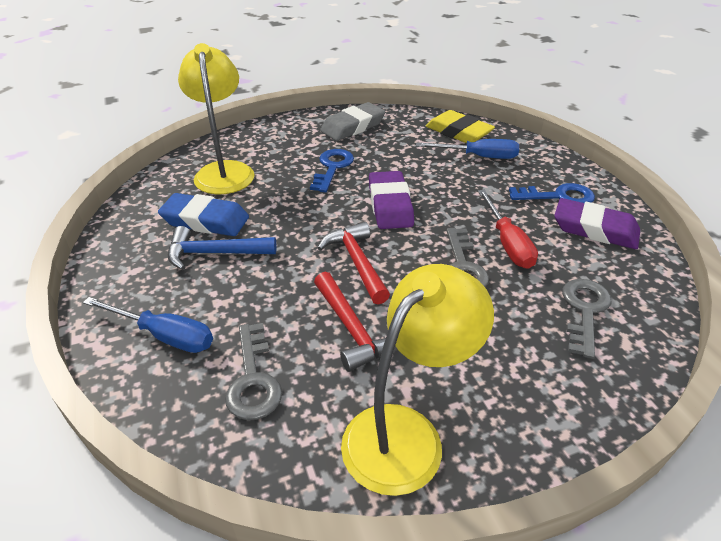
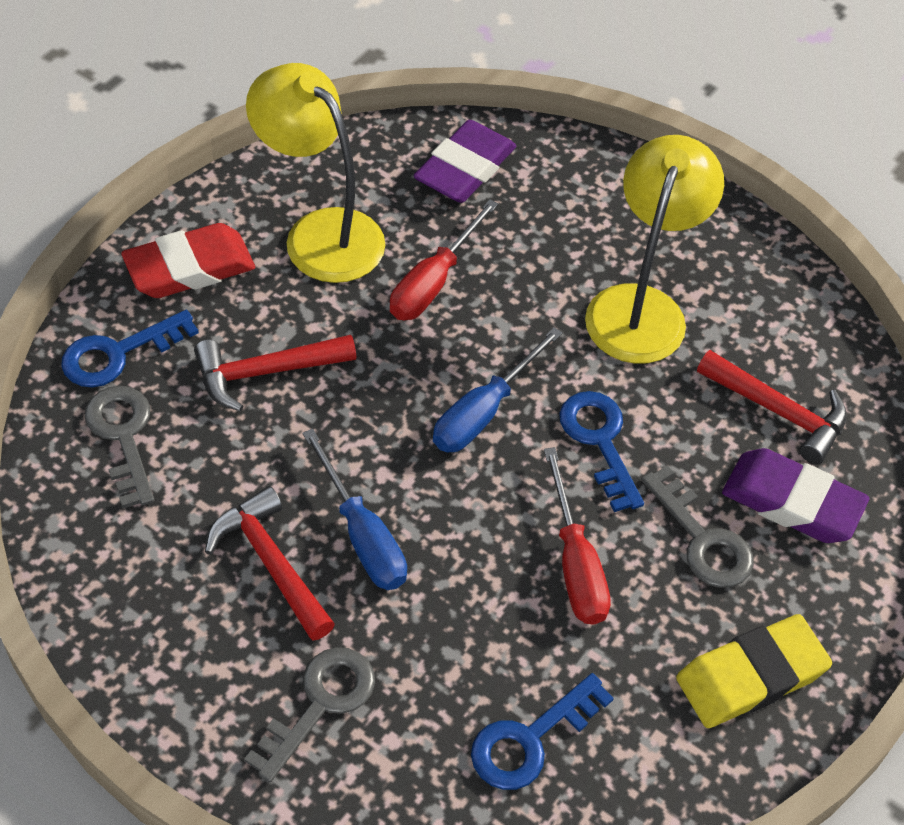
blue eraser: [158,193,249,236] = 1 -> none = 0
blue hammer: [168,226,276,270] = 1 -> none = 0
blue key: [310,149,354,192] [509,183,595,203] = 2 -> [61,310,199,388] [471,673,614,790] [559,391,644,512] = 3
grey eraser: [320,102,385,141] = 1 -> none = 0
red eraser: none = 0 -> [121,223,255,298] = 1
red hammer: [314,272,386,372] [318,222,390,304] = 2 -> [194,335,356,412] [205,486,335,641] [697,350,847,464] = 3
red screwdriver: [478,190,538,269] = 1 -> [390,199,498,320] [544,447,611,625] = 2

